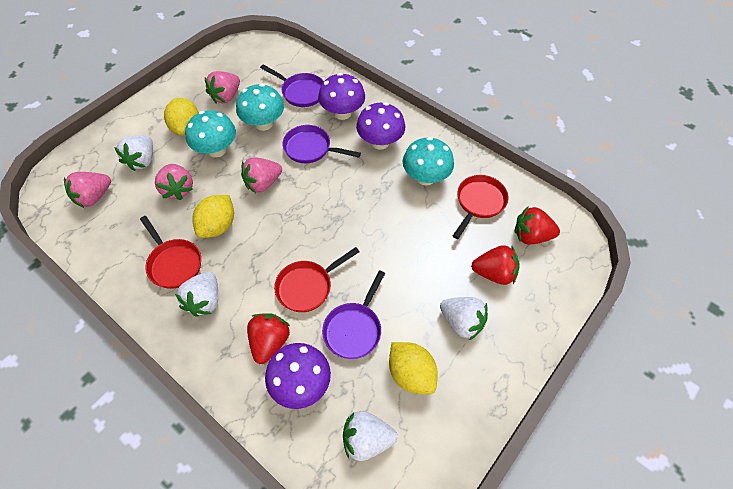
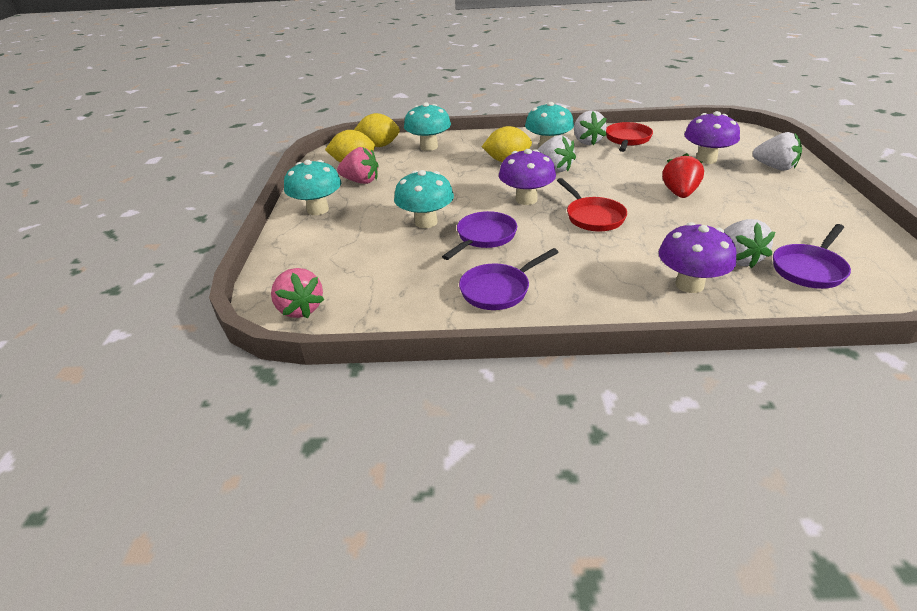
pink strawberry: [64,172,111,208] [155,164,193,200] [205,71,240,104] [241,157,282,193] = 4 -> [271,268,325,319] [337,147,379,184] = 2
red pan: [140,216,201,289] [274,247,360,312] [453,175,508,239] = 3 -> [557,178,627,232] [606,122,653,152] = 2
red strawberry: [247,313,290,364] [471,245,520,285] [514,206,560,244] = 3 -> [662,153,704,198] = 1
turquoise mushroom: [185,110,236,158] [236,84,284,131] [403,137,454,186] = 3 -> [284,160,341,215] [394,170,454,228] [404,102,451,151] [525,102,574,147] = 4

